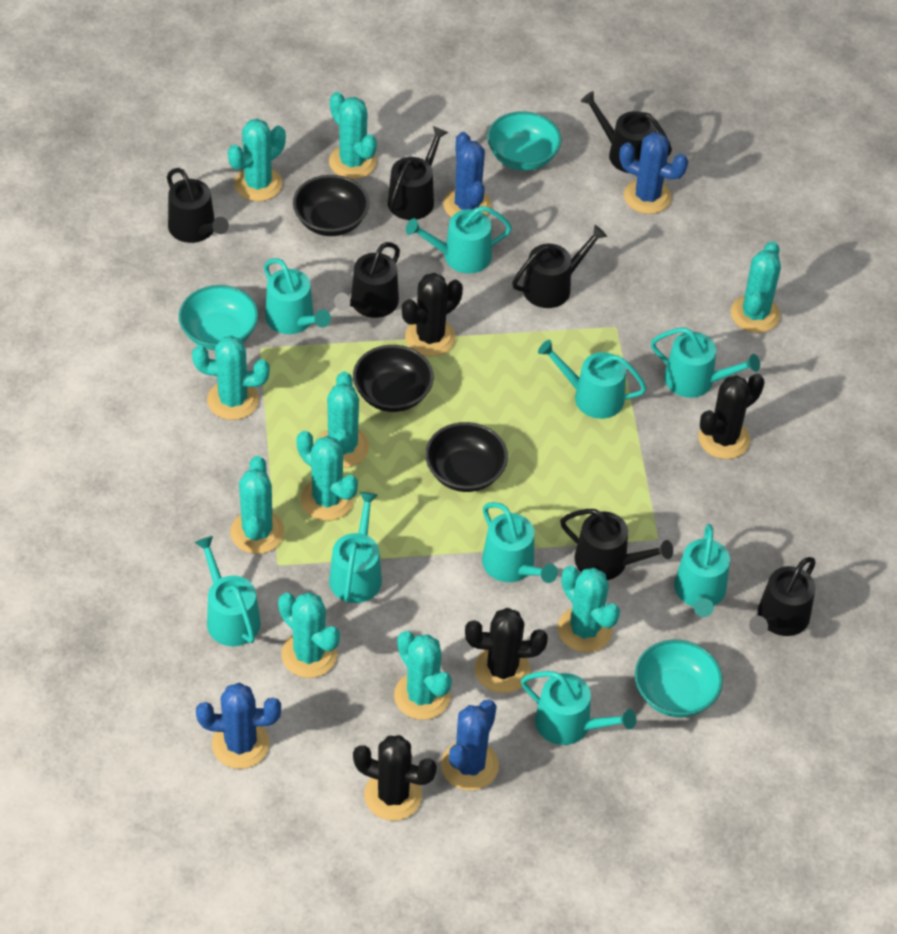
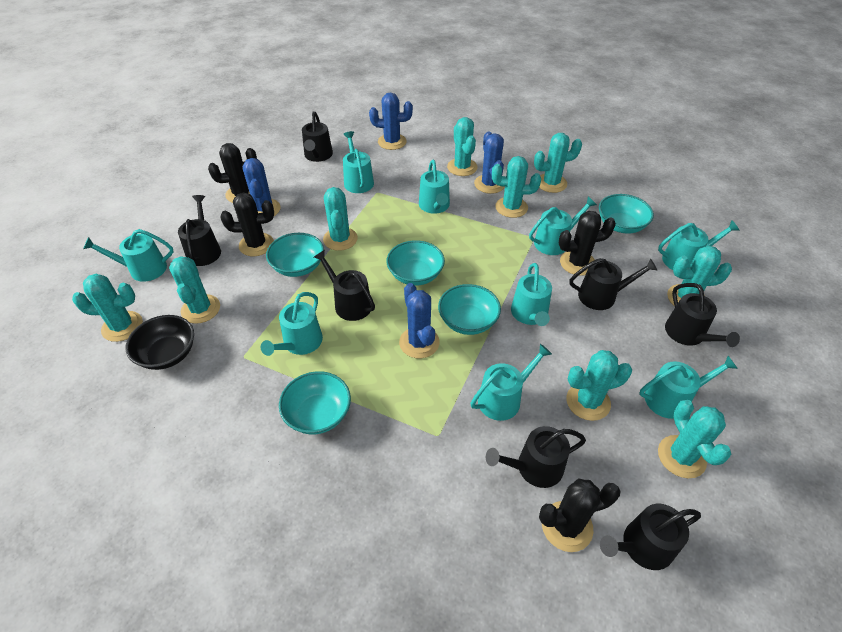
black bowl: [293,175,369,236] [353,345,434,412] [425,422,508,492] = 3 -> [125,315,194,370] = 1
turquoise bowl: [179,285,259,350] [487,111,562,171] [635,640,723,717] = 3 -> [266,233,324,277] [279,371,351,434] [386,240,445,286] [438,284,501,335] [599,194,654,234] = 5
turquoise cactus: [192,335,270,420] [228,119,286,201] [230,456,285,554] [278,592,340,678] [297,431,358,521] [319,371,369,468] [329,92,377,179] [394,631,452,720] [558,566,620,653] [730,241,781,333] = 10 -> [72,274,143,342] [169,256,220,324] [323,187,358,251] [447,117,478,176] [492,156,541,218] [534,133,582,193] [566,350,632,421] [658,400,731,478] [667,245,732,306] = 9

